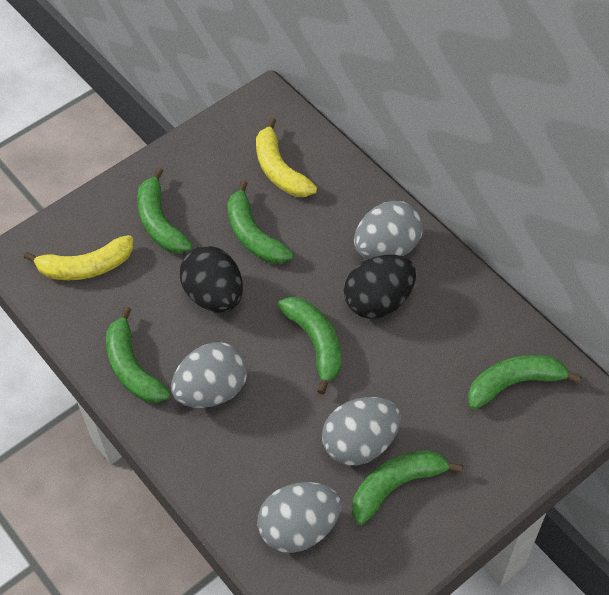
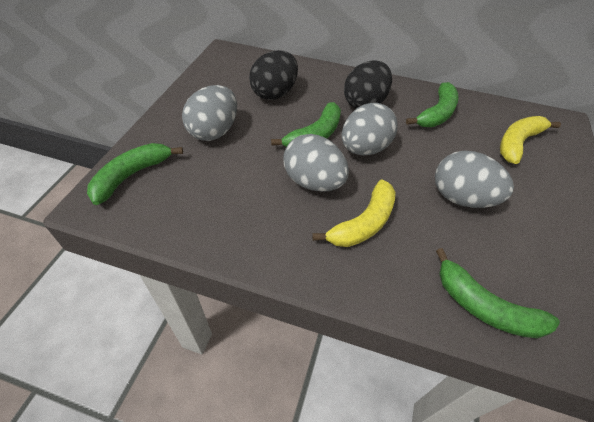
green banana: [106,306,171,403] [137,167,193,254] [227,180,293,264] [277,297,341,395] [352,450,463,525] [468,355,582,410] = 6 -> [87,143,183,205] [271,102,341,147] [406,82,459,127] [436,248,560,338] = 4

